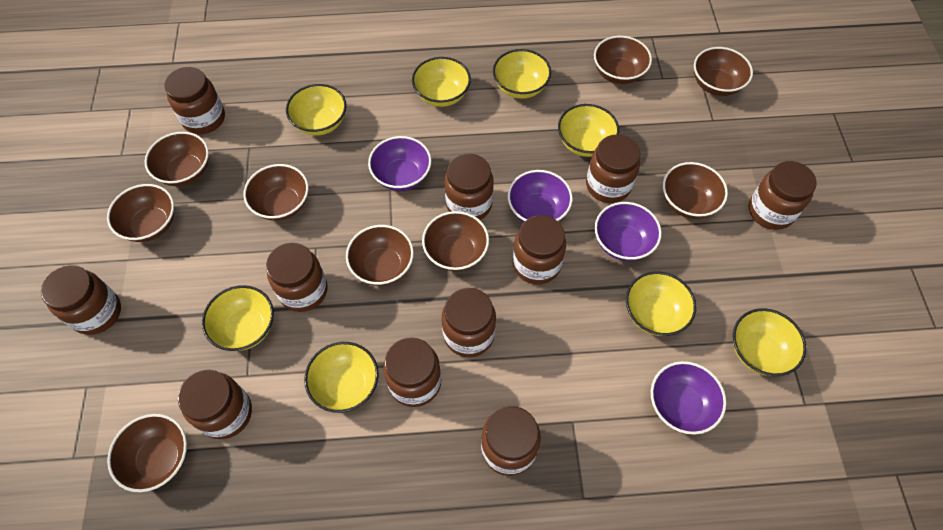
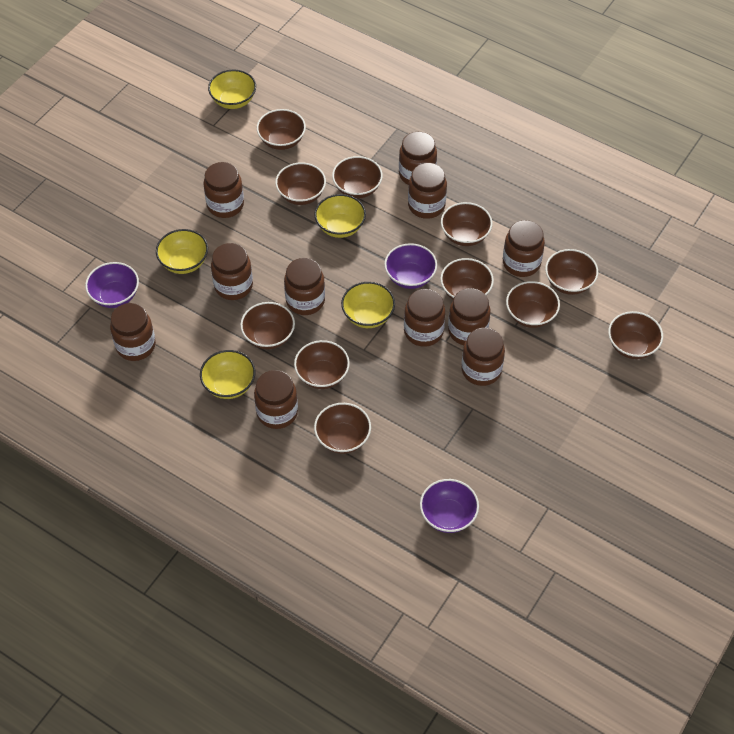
brown bowl: [107,184,174,242] [107,414,187,492] [145,132,209,186] [243,164,309,221] [346,225,414,286] [422,211,489,271] [594,36,652,84] [663,162,728,219] [694,47,753,96] = 9 -> [240,302,295,349] [257,109,306,150] [275,162,326,205] [294,340,350,389] [314,403,371,454] [332,156,383,199] [440,258,494,300] [441,202,492,246] [506,281,560,328] [545,249,598,295] [608,311,663,359] = 11
purple bowl: [368,136,431,191] [508,170,572,222] [595,202,662,261] [651,361,726,435] = 4 -> [85,262,139,308] [384,243,437,289] [420,479,479,533] = 3
yellow bowl: [202,285,274,351] [286,84,346,135] [304,342,379,413] [412,57,471,107] [493,49,551,99] [558,104,619,157] [626,272,696,336] [733,308,806,376] = 8 -> [156,229,208,274] [200,350,256,399] [208,70,256,109] [314,194,366,238] [341,282,395,328] = 5

